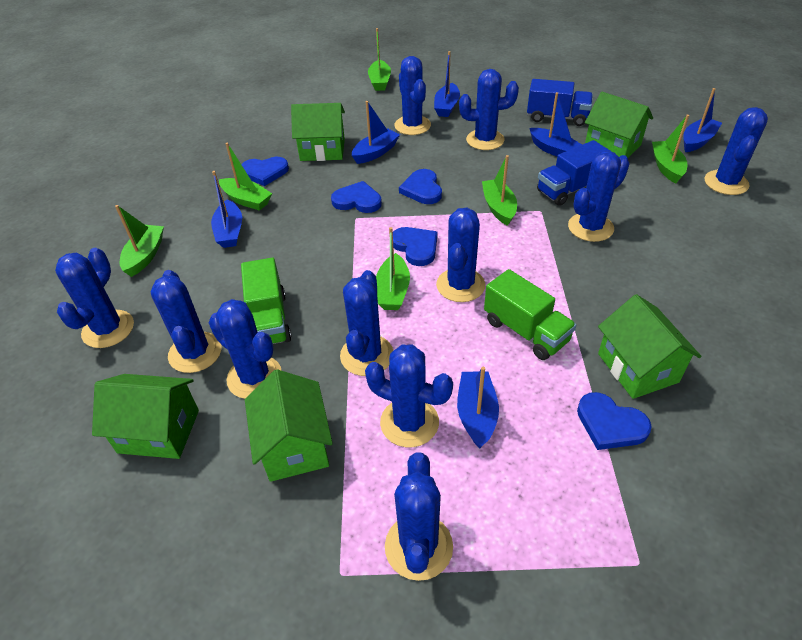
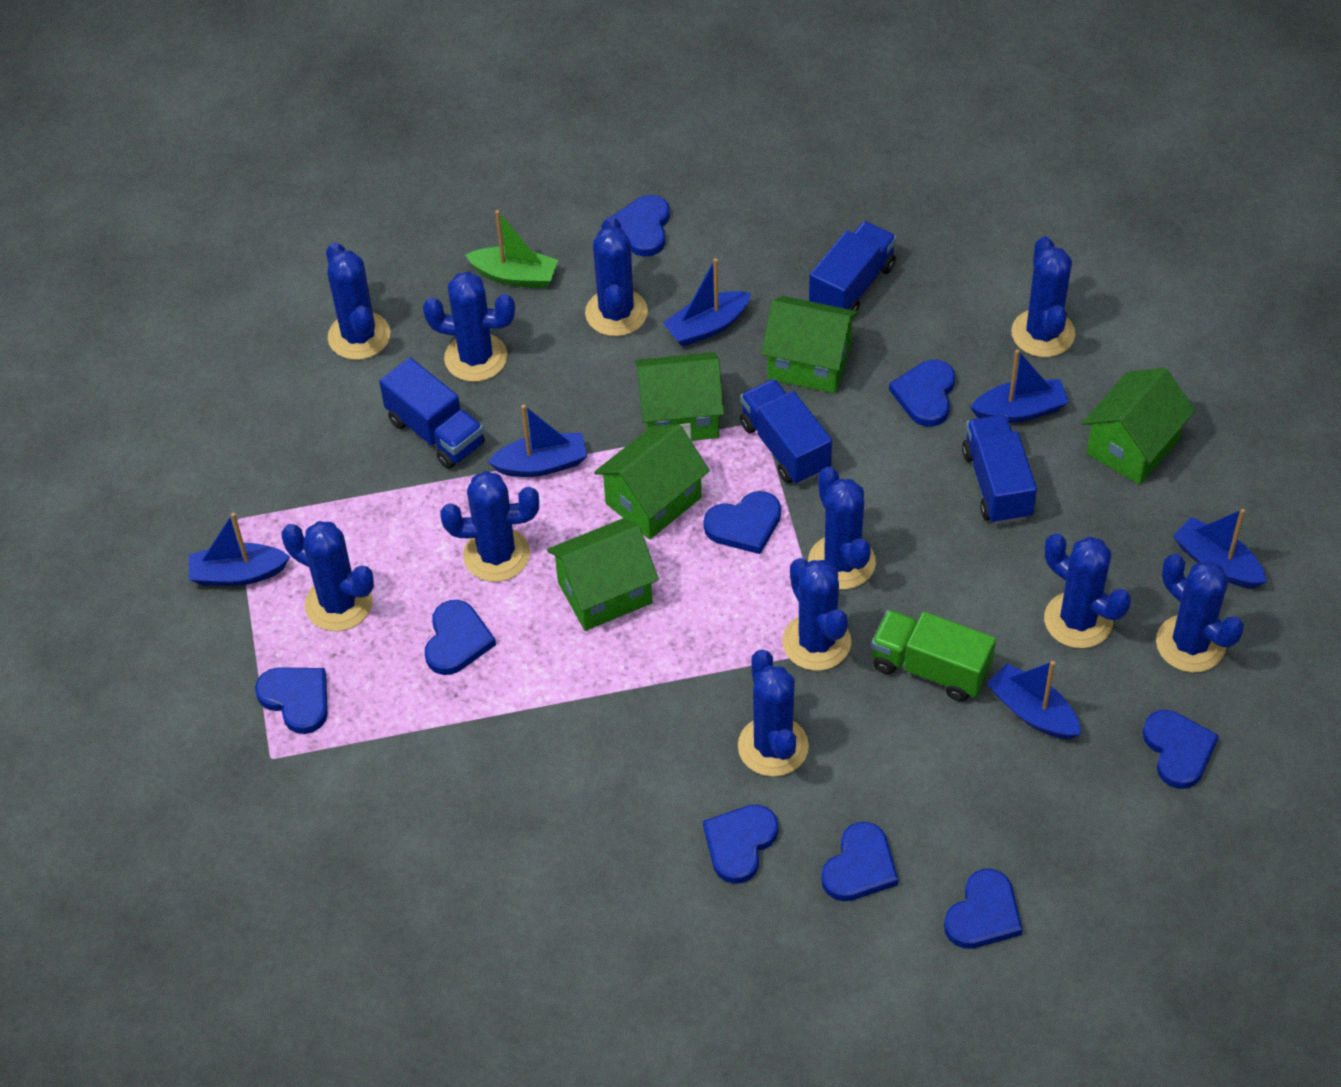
blue heart: [241,157,289,186] [331,181,382,213] [393,227,437,266] [399,169,442,204] [577,392,652,450] = 5 -> [255,667,328,734] [425,600,496,675] [613,195,670,257] [703,805,778,884] [704,491,781,554] [821,822,898,901] [889,360,955,427] [944,869,1023,949] [1143,710,1219,789] = 9
blue truck: [527,79,593,126] [537,140,612,206] = 2 -> [379,358,485,469] [740,379,832,485] [809,221,897,311] [962,415,1037,525] = 4
green boat: [115,205,164,277] [219,143,272,211] [368,28,391,91] [376,227,410,310] [482,155,517,226] [652,115,689,183] = 6 -> [465,210,558,288] = 1
green truck: [241,257,292,344] [484,269,576,360] = 2 -> [871,610,996,702] = 1

